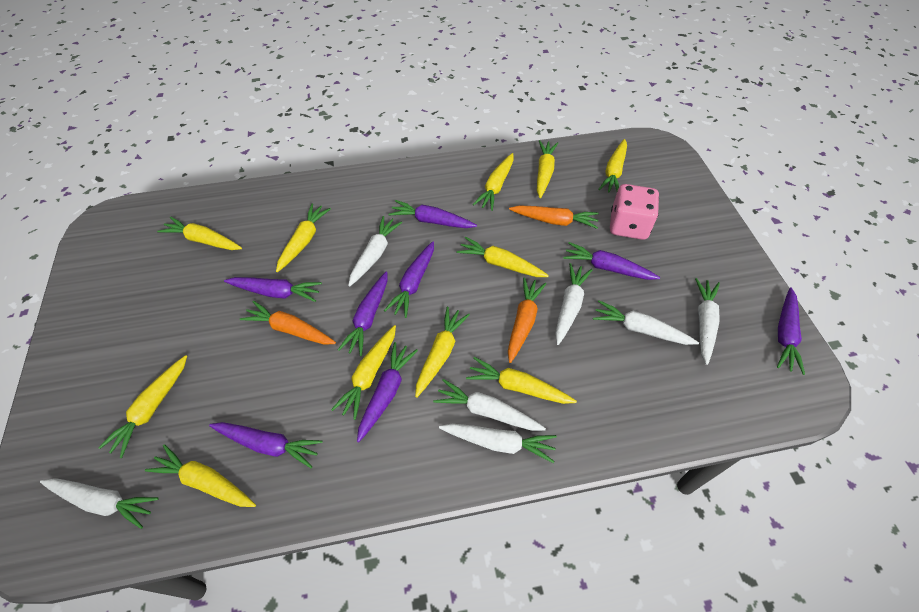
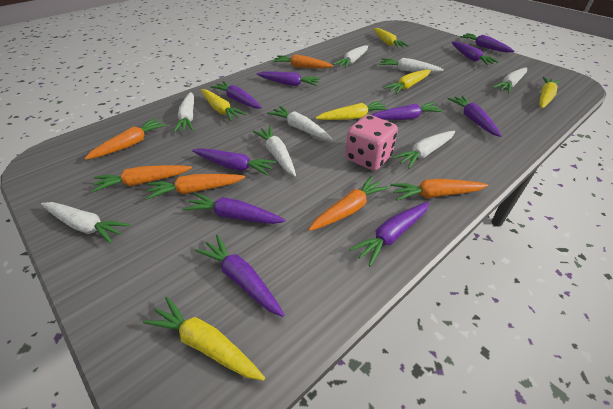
orange carrot: [240,301,336,345] [508,277,547,363] [509,205,599,229] = 3 -> [84,118,167,160] [92,165,192,192] [146,174,245,200] [273,55,333,68] [308,176,389,231] [390,179,488,201] = 6
purple carrot: [209,422,323,468] [224,277,322,302] [338,272,388,356] [357,342,418,442] [384,241,434,318] [388,200,477,228] [563,242,660,280] [777,288,805,375] = 8 -> [183,193,286,224] [192,148,276,176] [195,235,284,317] [210,81,262,109] [256,71,321,86] [349,202,429,266] [372,102,443,120] [448,96,502,137] [451,42,498,65] [460,33,514,52] = 10
white carrot: [40,478,159,529] [348,216,402,287] [433,379,546,431] [439,423,557,463] [555,263,592,345] [593,300,699,345] [695,278,720,365] = 7 -> [41,202,130,244] [173,92,194,133] [252,126,296,176] [267,106,332,139] [333,45,368,68] [379,58,444,72] [392,131,455,169] [493,68,527,93] = 8
yellow carrot: [98,355,187,458] [145,444,256,507] [157,217,242,250] [276,203,331,272] [331,325,396,420] [415,307,470,398] [456,237,549,277] [466,357,577,404] [473,153,514,211] [537,140,558,198] [598,139,627,192] = 11 -> [143,297,265,381] [201,89,247,121] [316,101,388,120] [374,28,409,49] [384,70,431,94] [539,77,561,108] = 6

